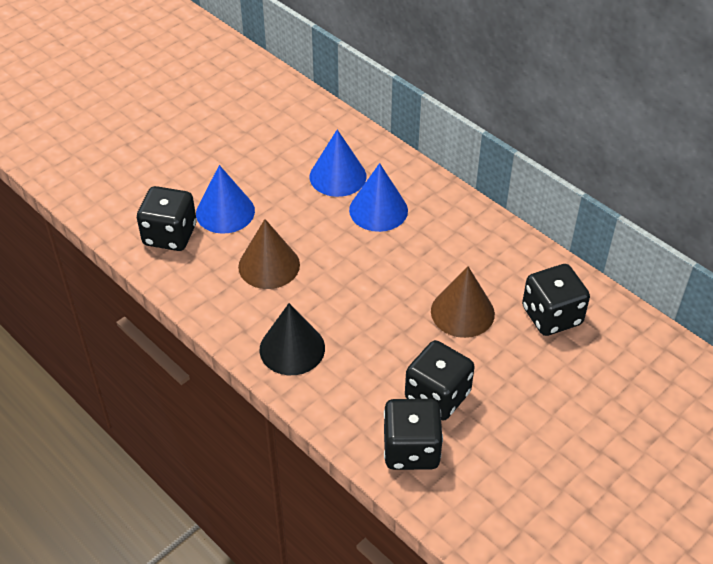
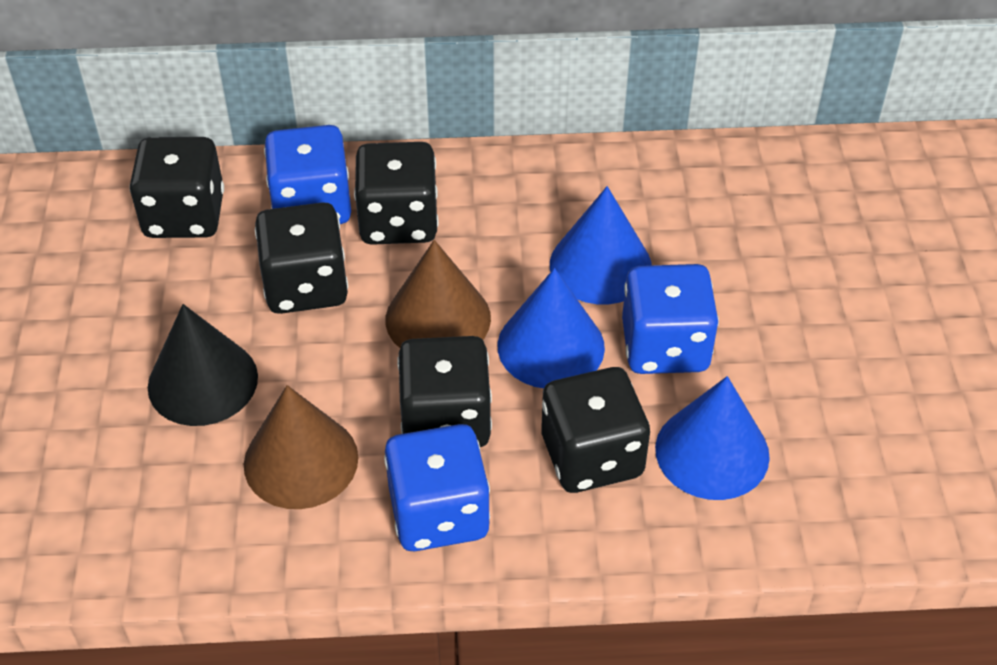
black dice: [137,186,197,251] [384,399,443,470] [405,340,475,420] [522,264,590,336] = 4 -> [130,137,224,238] [255,202,348,314] [354,142,439,245] [397,336,492,447] [541,367,650,493] = 5
blue dice: none = 0 -> [264,125,351,224] [384,424,490,551] [622,264,719,374] = 3

